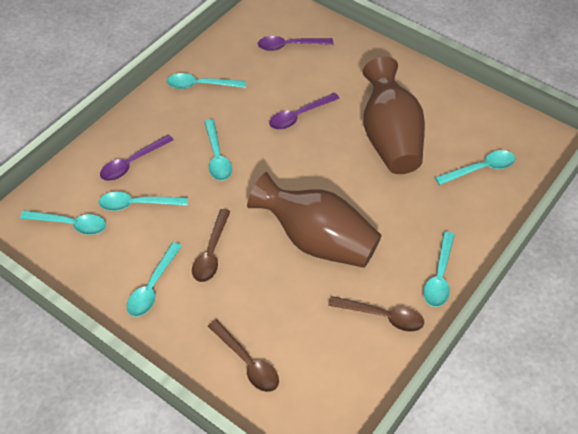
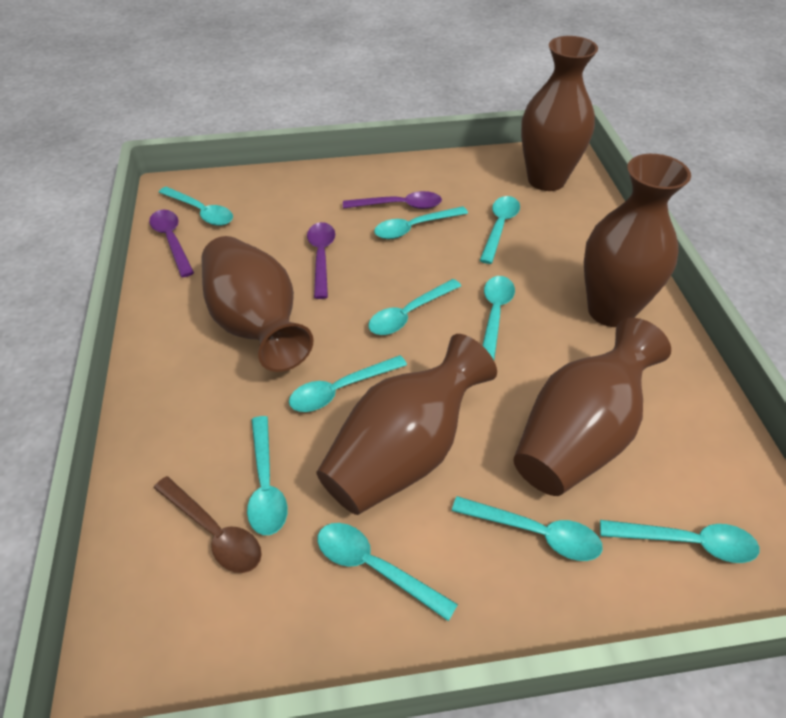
brown spoon: [192,209,231,282] [208,319,279,392] [328,296,424,332] = 3 -> [154,476,262,573] = 1
brown vase: [247,172,382,268] [363,57,425,174] = 2 -> [201,236,313,372] [317,334,497,515] [513,318,671,496] [521,36,598,191] [584,154,691,327] = 5
turquoise spoon: [20,210,106,235] [99,192,188,211] [126,242,182,317] [167,73,246,89] [204,119,232,181] [423,231,455,307] [435,150,515,185] = 7 -> [158,186,233,226] [247,416,288,535] [289,355,407,412] [318,523,458,621] [368,279,461,335] [374,206,468,239] [452,496,603,561] [479,196,520,264] [482,276,515,360] [600,520,760,563] = 10

